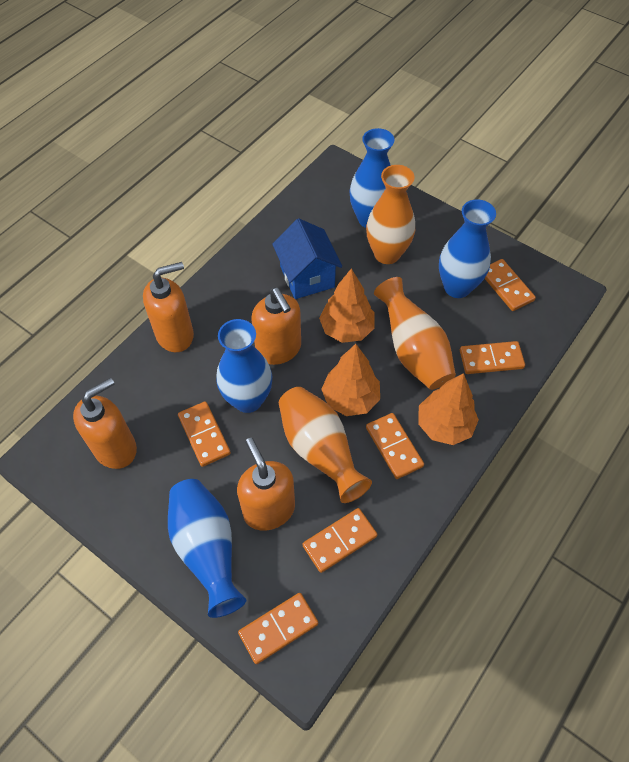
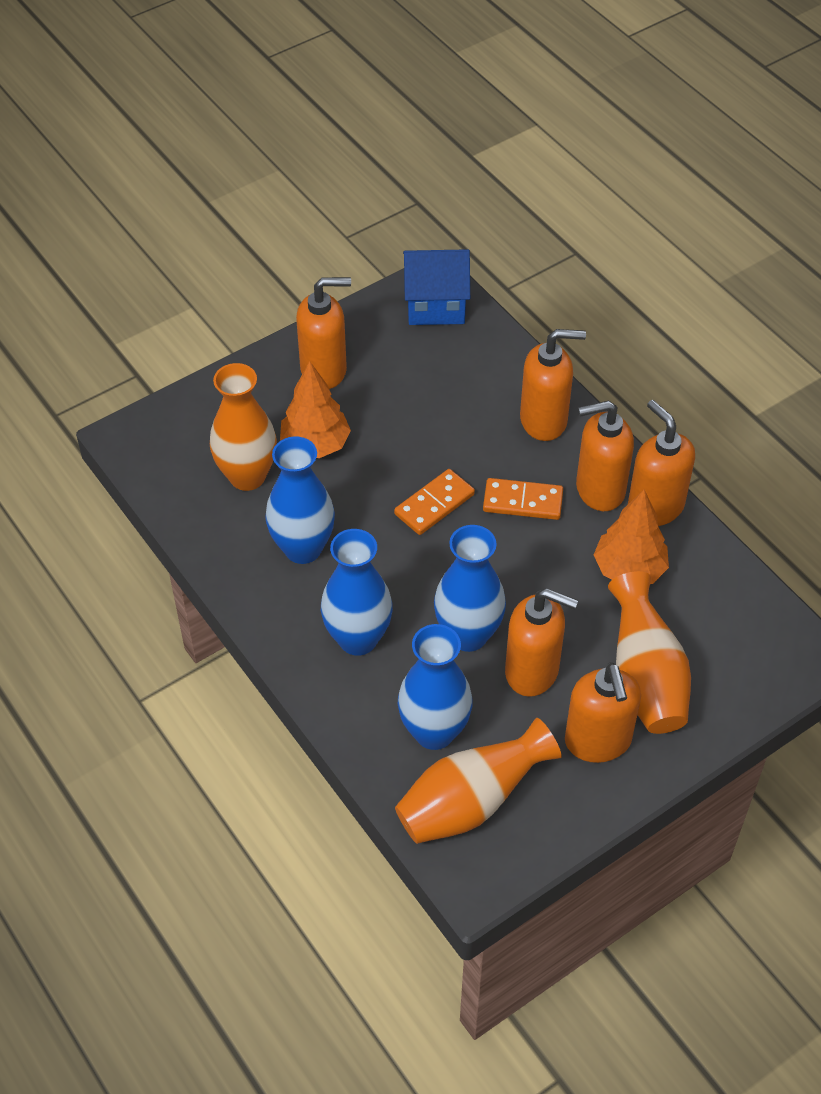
orange domino: [178,401,231,467] [238,593,318,664] [303,508,377,573] [366,413,424,479] [460,341,525,374] [485,259,536,311] = 6 -> [394,469,475,535] [483,478,563,520] = 2
orange soap dispenser: [73,378,137,469] [143,262,194,352] [237,438,295,530] [251,288,301,365] = 4 -> [296,277,351,389] [505,588,578,697] [520,329,586,441] [565,663,641,763] [576,400,634,511] [628,400,695,526] = 6
orange tree: [319,268,375,343] [321,344,380,416] [418,373,479,445] = 3 -> [280,361,351,458] [594,489,669,584] = 2

